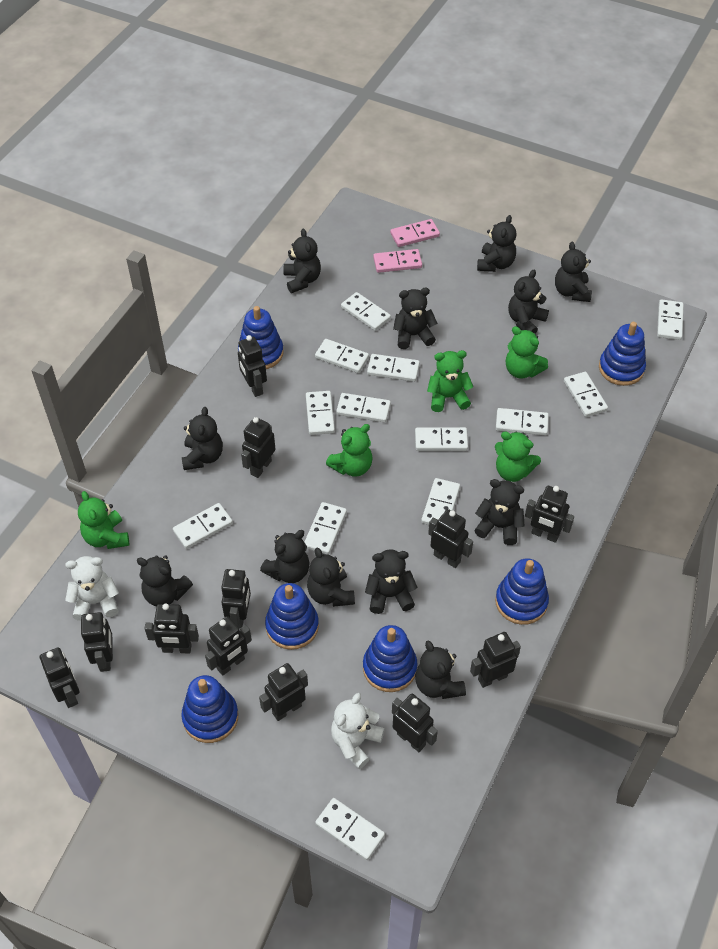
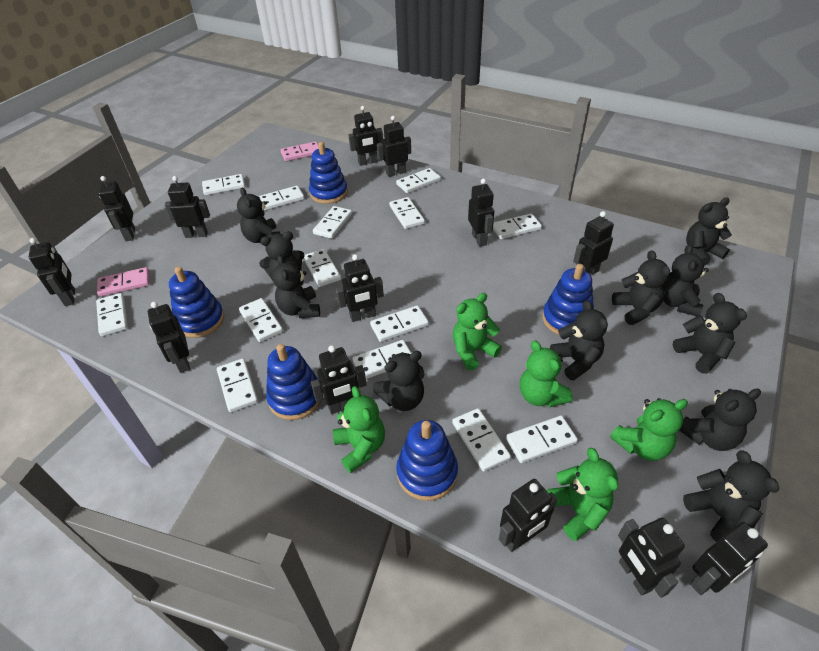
black robot: [40,647,80,708] [81,612,113,672] [144,603,199,654] [205,616,252,675] [221,569,251,628] [238,335,267,397] [241,417,275,478] [259,663,308,721] [392,694,438,752] [428,509,473,568] [470,632,521,688] [525,486,574,543] = 12 -> [29,238,75,306] [98,176,135,241] [148,302,190,373] [165,176,210,238] [311,345,367,414] [336,254,384,322] [349,106,383,166] [377,116,411,177] [468,178,494,247] [499,479,558,552] [573,211,614,274] [618,518,685,598] [690,522,768,595] = 13
black teddy bear: [137,555,193,607] [182,407,223,470] [260,530,310,583] [283,229,321,293] [307,547,355,607] [365,549,418,614] [393,288,437,349] [415,641,466,699] [474,479,525,545] [477,215,516,272] [508,270,549,333] [555,242,592,302] = 12 -> [237,188,280,243] [259,231,305,279] [272,255,320,318] [373,351,425,411] [550,300,608,381] [612,250,670,325] [663,244,709,316] [673,293,747,374] [679,388,761,451] [683,450,779,542] [686,197,732,266] = 11
blue stacking toy: [181,675,238,743] [238,306,284,369] [265,583,319,650] [363,625,418,692] [495,558,549,625] [599,322,646,386] = 6 -> [169,267,224,338] [266,344,323,420] [309,142,348,204] [396,420,458,501] [542,264,594,335] = 5
white domino: [173,503,233,549] [305,502,347,555] [306,391,335,435] [315,339,369,373] [315,798,385,860] [336,393,391,423] [341,292,391,331] [367,354,420,382] [415,427,468,451] [421,478,460,525] [496,408,549,435] [564,372,608,417] [657,299,684,340] = 13 -> [96,293,128,336] [202,174,245,195] [217,359,258,412] [239,298,283,342] [259,186,304,210] [304,249,341,287] [313,206,352,239] [352,340,412,379] [370,305,429,342] [389,197,425,229] [396,168,441,193] [452,408,511,472] [493,213,542,239] [506,416,578,463] = 14
white teddy bear: [65,556,119,621] [331,693,385,769] = 2 -> none = 0

